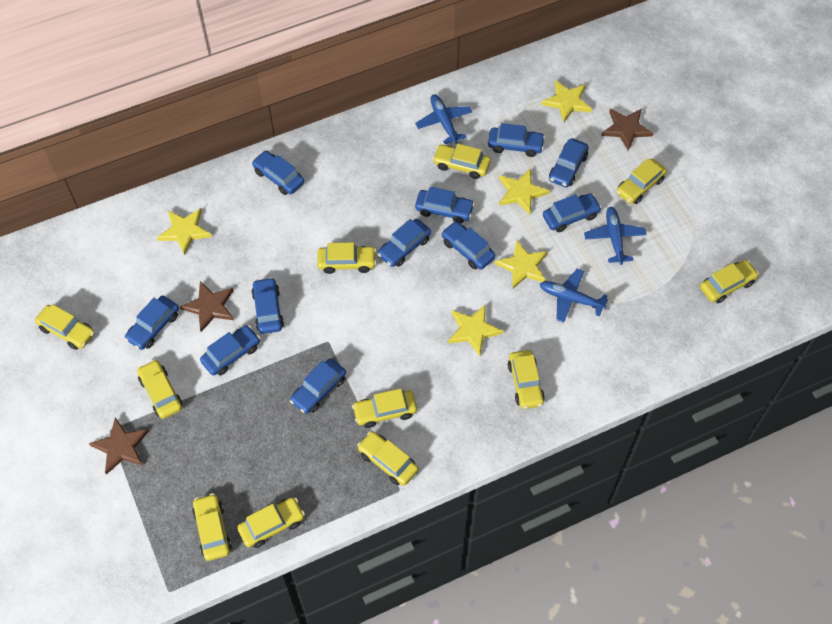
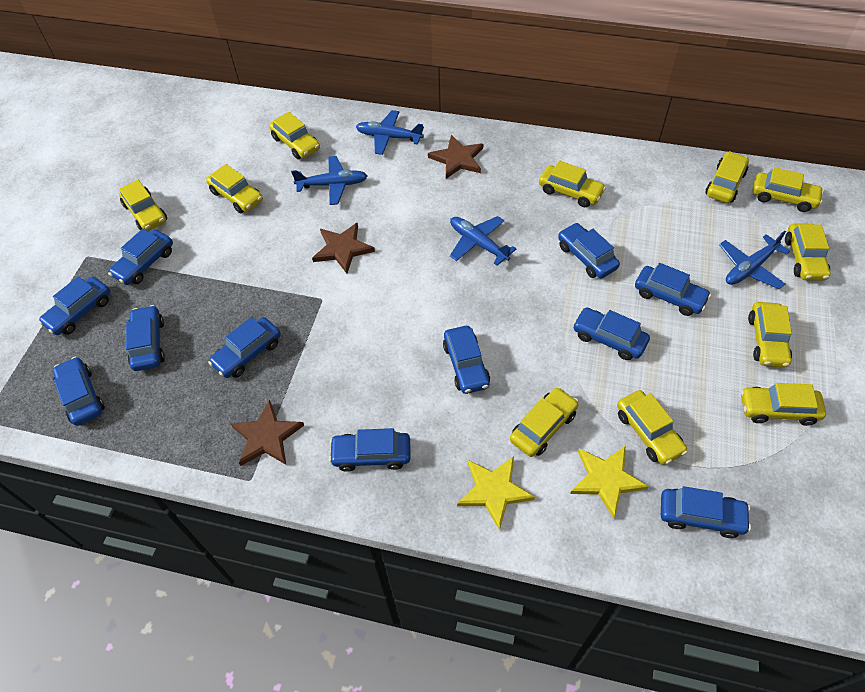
blue plane: [415,94,472,144] [540,269,608,323] [584,207,647,265] = 3 -> [291,156,367,205] [356,110,424,155] [450,216,516,266] [719,231,790,289] = 4
yellow star: [157,208,212,255] [448,304,503,356] [495,240,548,289] [499,169,550,215] [541,80,592,122] = 5 -> [457,456,535,530] [570,446,649,518] = 2

